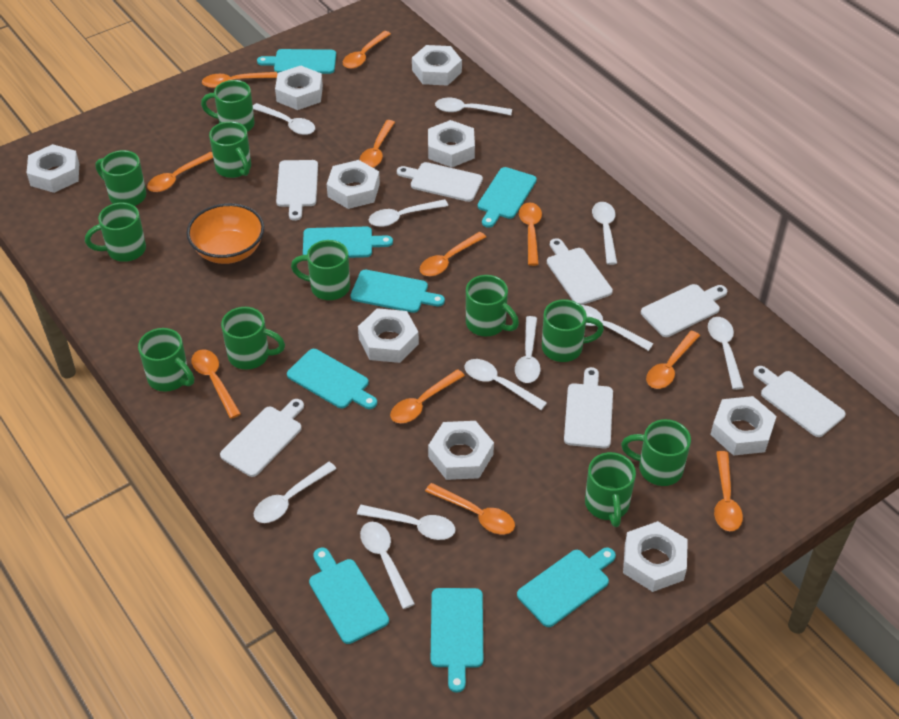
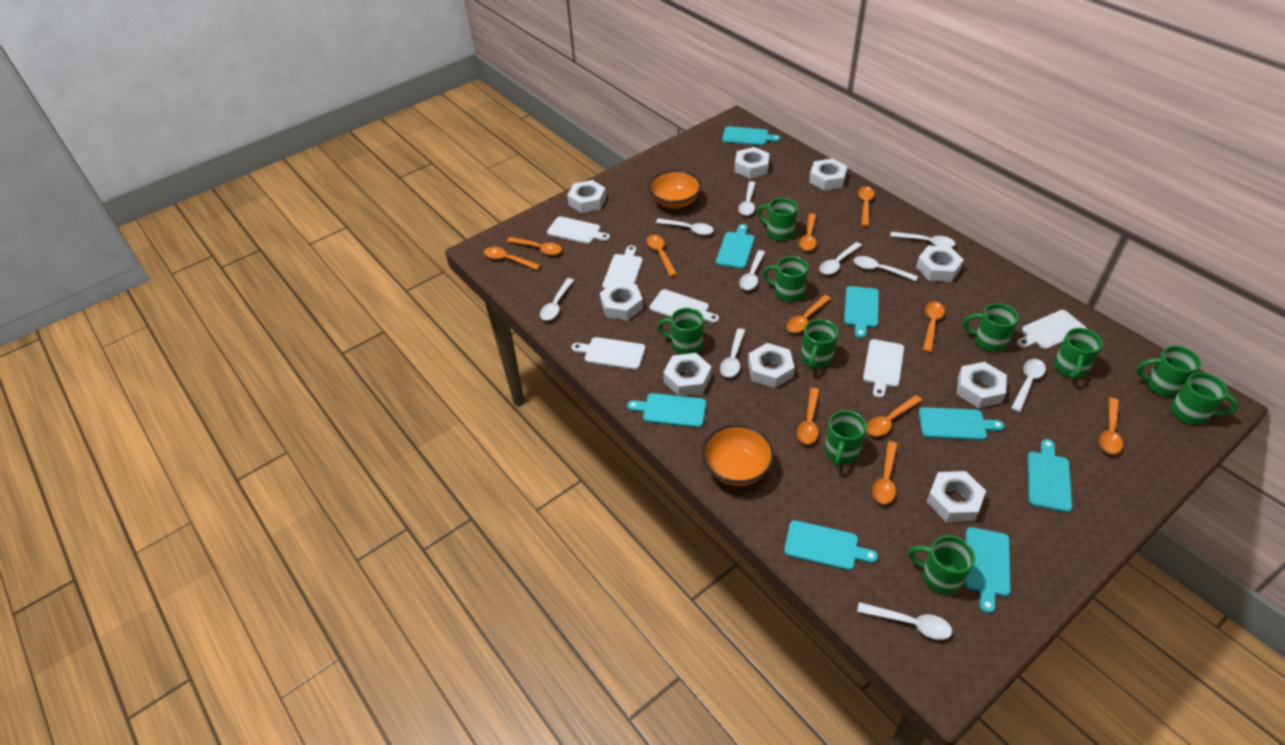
green mug: [85,202,146,262] [96,150,146,206] [138,328,194,392] [201,80,255,132] [209,121,251,178] [221,307,285,370] [291,240,350,300] [466,275,519,336] [542,299,604,362] [585,452,636,527] [621,419,691,486] = 11 -> [658,308,704,354] [757,198,798,241] [763,256,808,302] [801,319,838,370] [824,410,867,467] [908,535,975,595] [963,303,1019,352] [1054,328,1103,380] [1136,346,1201,397] [1171,372,1238,425] = 10
orange bowl: [186,203,264,264] = 1 -> [648,170,701,209] [702,424,774,486] = 2
white cutting board: [220,399,304,477] [276,160,318,221] [397,162,483,202] [547,238,613,305] [564,367,613,449] [641,284,727,337] [753,366,846,437] = 7 -> [547,216,610,244] [572,337,646,370] [602,245,643,289] [650,289,719,323] [863,339,904,398] [1017,310,1087,350] = 6
white spoon: [253,103,315,135] [254,462,336,523] [357,505,455,540] [360,522,415,609] [369,199,448,227] [435,98,512,115] [464,359,547,410] [515,316,541,383] [581,305,653,351] [592,202,617,265] [708,317,744,390] = 11 -> [540,278,574,320] [656,218,714,235] [720,328,745,377] [738,181,756,216] [739,250,765,290] [819,242,862,275] [854,256,918,281] [857,602,952,640] [890,232,955,247] [1011,359,1046,412] = 10

